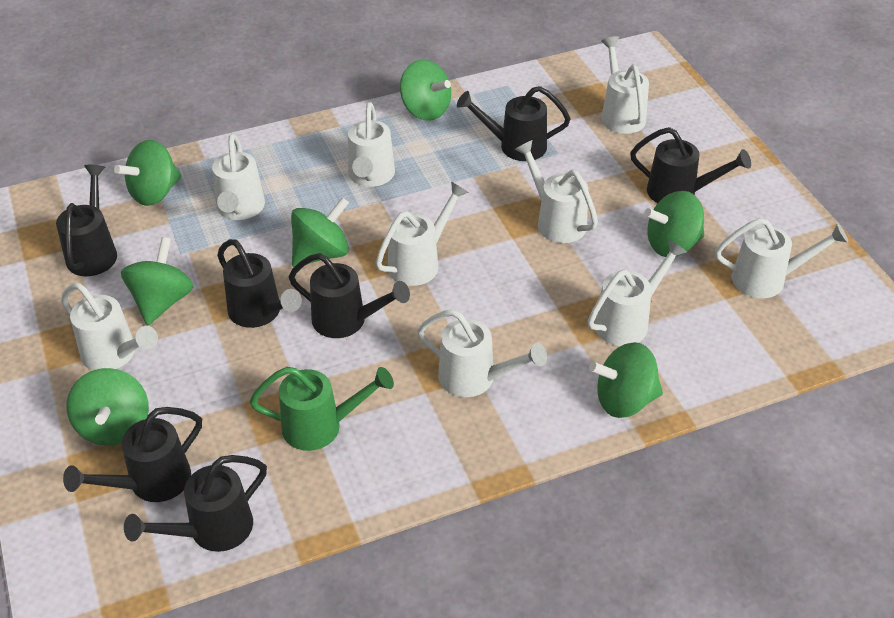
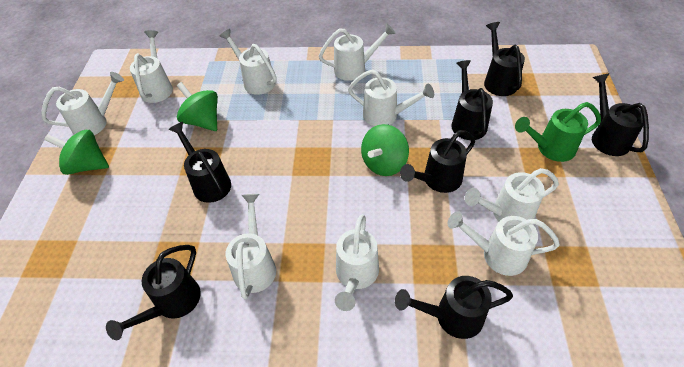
green spinning top: [66,368,149,446] [114,140,181,206] [121,237,193,325] [291,197,349,267] [400,59,451,121] [589,342,663,418] [644,191,705,257] = 7 -> [44,130,109,175] [177,82,218,131] [361,124,409,176] = 3

